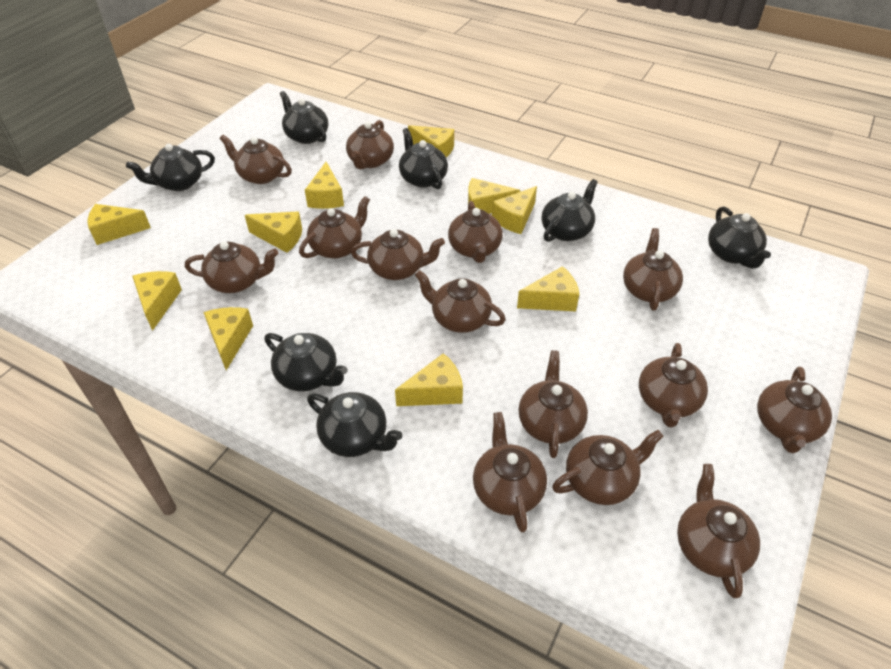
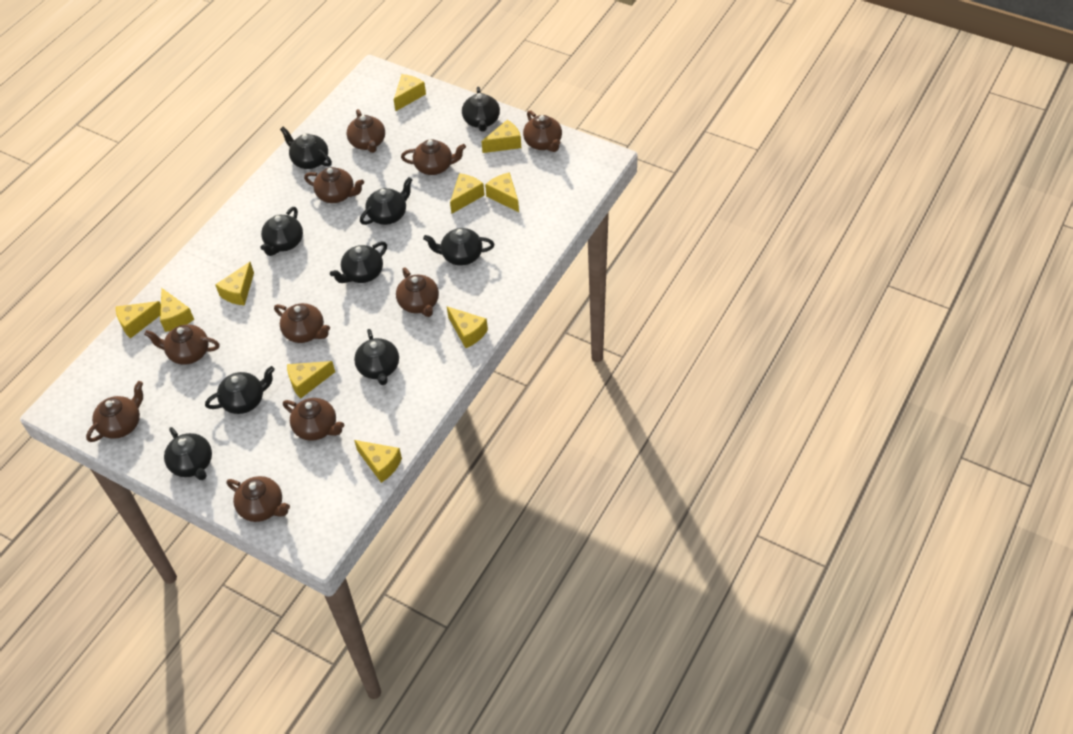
black teapot: [126,144,215,191] [264,333,348,391] [280,91,328,144] [307,392,402,457] [399,128,448,189] [542,179,598,242] [708,207,771,269] = 7 -> [164,427,212,480] [205,366,275,414] [260,207,303,256] [280,127,332,169] [330,242,387,283] [354,329,399,385] [360,177,413,225] [423,228,494,266] [462,87,500,132] = 9
brown teapot: [185,241,278,293] [220,135,292,184] [299,196,370,258] [346,120,394,169] [351,229,445,280] [415,270,506,333] [448,201,503,263] [473,412,547,533] [519,350,588,458] [552,430,663,505] [623,228,683,311] [639,343,708,428] [677,464,760,598] [757,367,832,453] = 14 -> [86,381,143,442] [144,324,220,365] [227,476,290,522] [274,303,330,343] [283,398,345,441] [304,167,364,203] [346,109,385,153] [396,267,439,317] [401,139,466,175] [523,110,562,152] = 10

